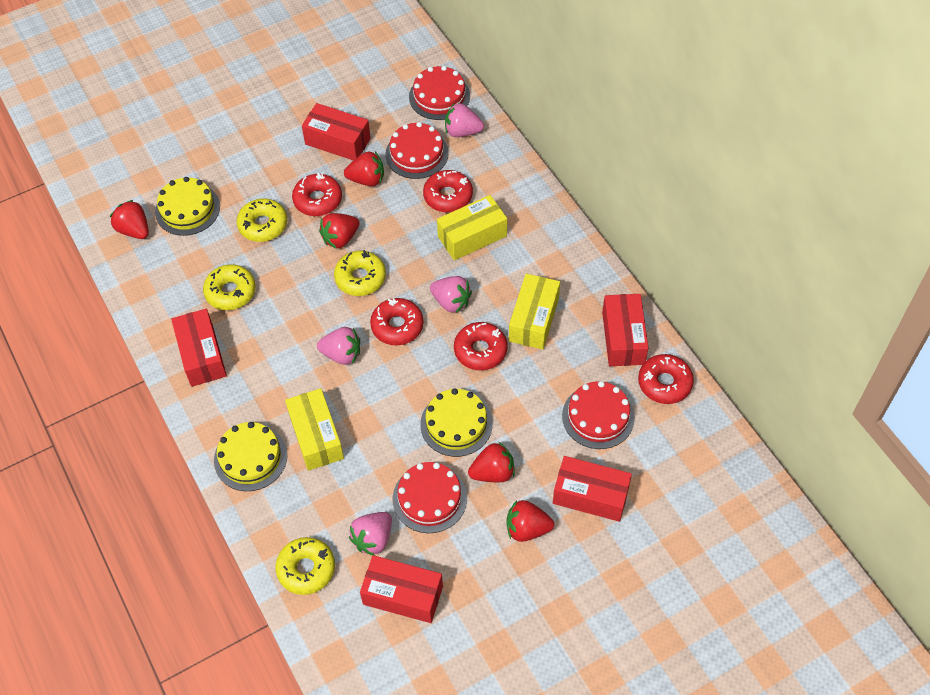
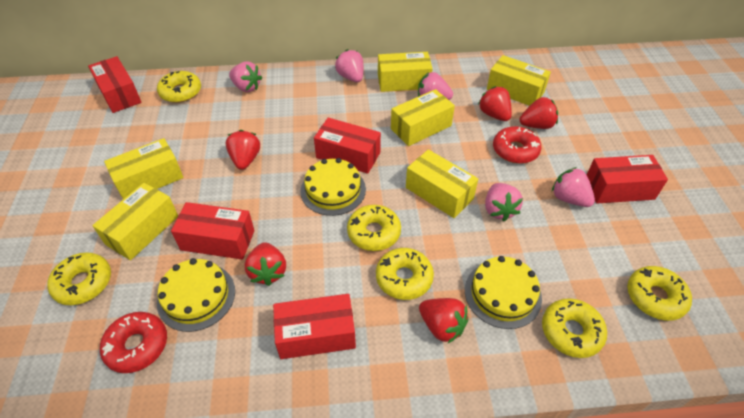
pink strawberry: [317,327,360,365] [349,512,392,556] [430,276,472,313] [445,103,484,137] = 4 -> [229,62,262,92] [335,49,364,82] [418,72,453,100] [485,183,523,221] [552,167,595,207] = 5
red cake: [385,122,449,179] [393,462,467,533] [409,66,470,120] [562,381,635,449] = 4 -> none = 0
red donut: [292,173,342,216] [370,298,423,345] [423,170,473,212] [454,322,507,370] [638,354,694,404] = 5 -> [100,312,167,373] [493,126,542,164] = 2
yellow box: [285,388,344,471] [437,195,507,261] [509,273,560,350] = 3 -> [92,183,178,260] [104,138,183,199] [378,52,433,92] [391,89,455,146] [406,149,478,218] [487,55,551,106] = 6
yellow donut: [203,264,256,310] [237,198,287,242] [276,537,335,595] [334,250,386,296] = 4 -> [47,252,111,305] [157,71,201,103] [347,205,401,251] [376,248,434,300] [542,298,607,358] [627,266,692,321] = 6

